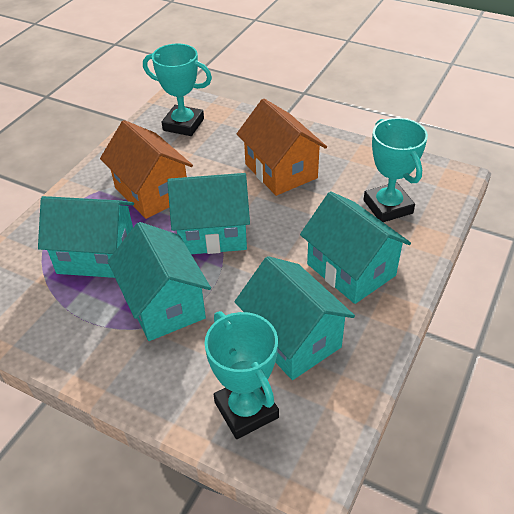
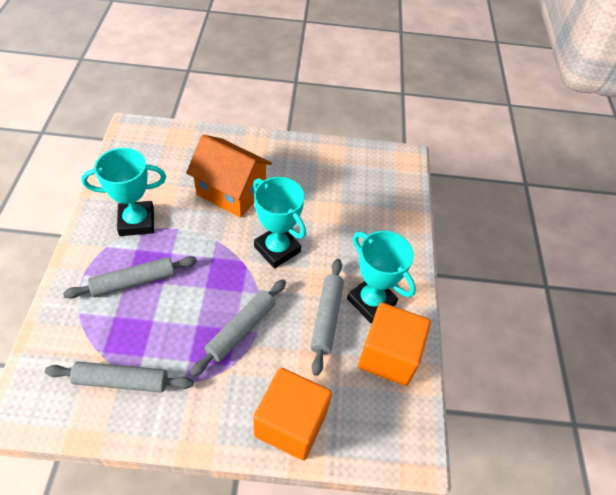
grey rolling pin: none = 0 -> [45,362,193,392] [63,256,197,299] [190,279,286,377] [311,259,344,376] = 4
orange cube: none = 0 -> [253,368,332,460] [358,303,431,386] = 2
orange house: [100,120,193,219] [237,98,327,196] = 2 -> [186,135,272,218] = 1
turquoise house: [38,196,134,278] [108,222,211,341] [167,173,250,254] [234,256,355,380] [300,191,411,304] = 5 -> none = 0

